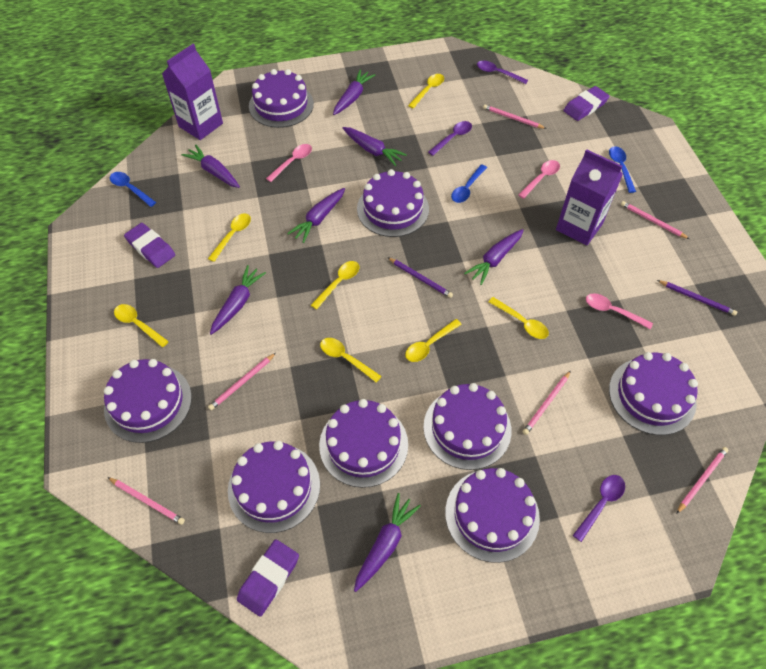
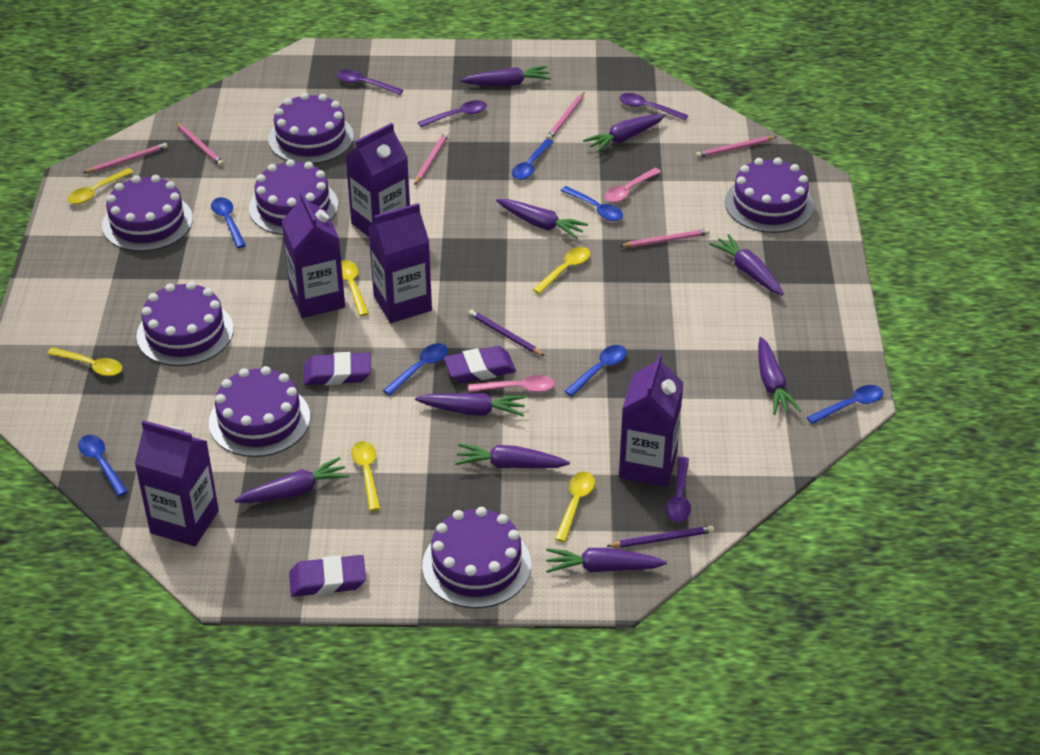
blue spoon: [110,172,156,207] [451,164,487,203] [609,146,636,193] = 3 -> [78,435,128,496] [211,197,246,248] [383,343,448,395] [512,139,553,180] [560,186,623,221] [564,345,627,396] [807,385,883,424] = 7
pink spoon: [266,144,312,182] [518,160,560,199] [586,293,653,329] = 3 -> [468,375,555,392] [604,168,661,203] = 2
purple cake: [104,359,192,443] [228,441,320,533] [249,69,314,128] [319,399,408,488] [357,169,429,237] [423,383,512,470] [445,468,540,563] [609,352,698,435] = 8 -> [102,175,193,252] [136,281,234,366] [209,366,310,457] [249,159,338,235] [268,93,354,164] [422,507,531,608] [725,157,814,233] = 7
purple carrot: [181,145,240,188] [210,265,266,335] [287,188,345,243] [333,69,375,115] [343,127,407,166] [354,493,421,592] [464,229,524,285] = 7 -> [234,457,350,503] [415,393,526,416] [455,443,570,468] [460,66,551,87] [496,199,588,239] [546,548,667,573] [583,114,666,153] [709,234,784,296] [758,337,801,415] = 9
purple carton: [162,44,223,140] [556,149,623,245] = 2 -> [134,420,219,546] [282,192,345,318] [346,123,410,237] [368,203,432,323] [619,353,683,487] = 5
purple spoon: [428,121,472,156] [477,61,528,84] [573,475,625,542] = 3 -> [337,70,403,95] [418,100,487,127] [619,93,688,120] [665,457,691,522] = 4
yellow spoon: [114,304,169,347] [208,213,251,262] [311,261,359,310] [320,338,382,383] [405,319,462,362] [408,74,444,109] [488,297,549,339] = 7 -> [47,347,122,376] [68,168,134,204] [341,260,369,316] [351,441,381,511] [533,247,590,294] [555,472,595,542] = 6

